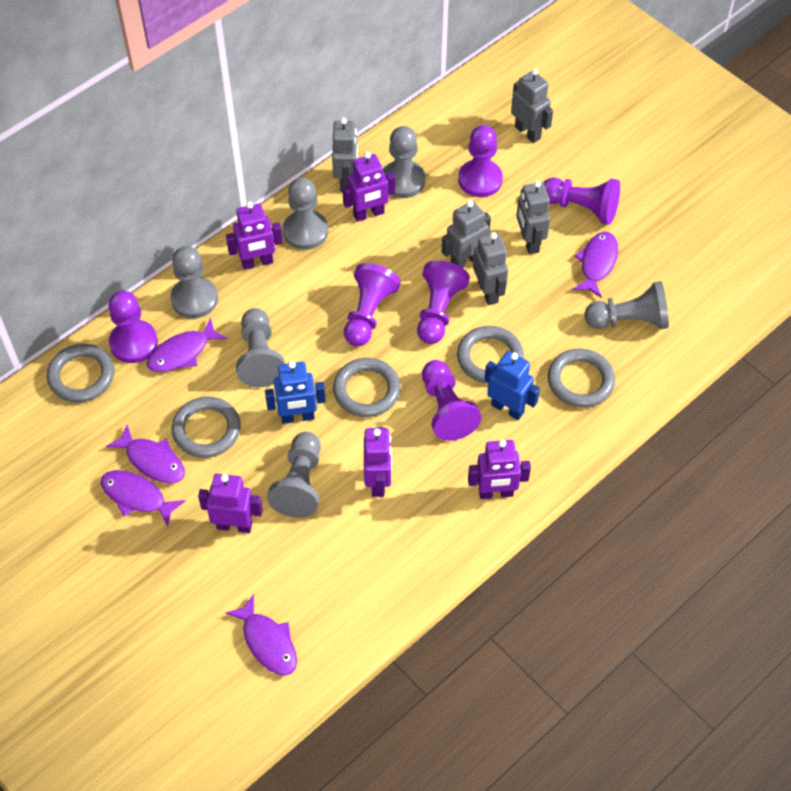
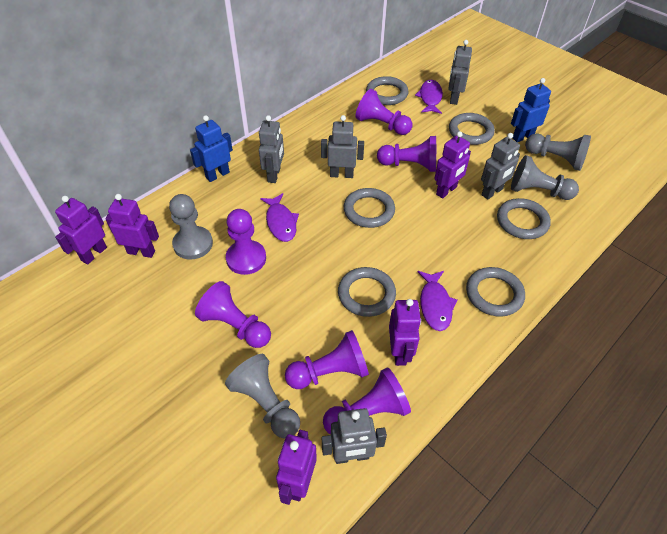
grey pawn: [170,246,218,319] [236,308,285,387] [267,432,321,518] [283,177,328,250] [383,126,425,198] [585,281,669,329] = 6 -> [169,194,213,260] [225,354,300,439] [511,155,579,200] [525,133,591,171] = 4
grey ring: [47,344,115,403] [172,397,241,458] [333,358,401,417] [457,326,524,383] [548,348,615,408] = 5 -> [338,267,396,317] [344,188,395,228] [366,76,408,105] [449,113,495,145] [466,267,525,317] [497,198,551,239] = 6
purple fish: [100,470,185,527] [106,425,185,484] [147,318,227,372] [225,594,297,676] [572,232,618,298] = 5 -> [260,193,299,242] [415,80,443,114] [418,271,458,331] = 3

